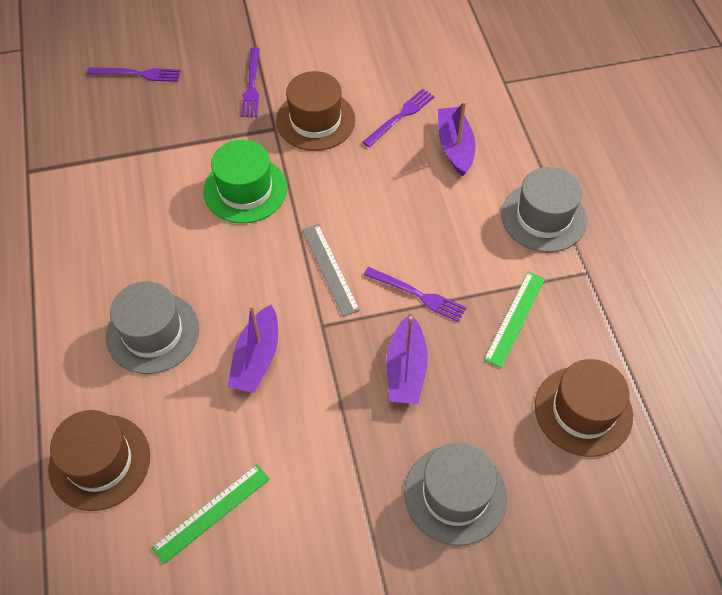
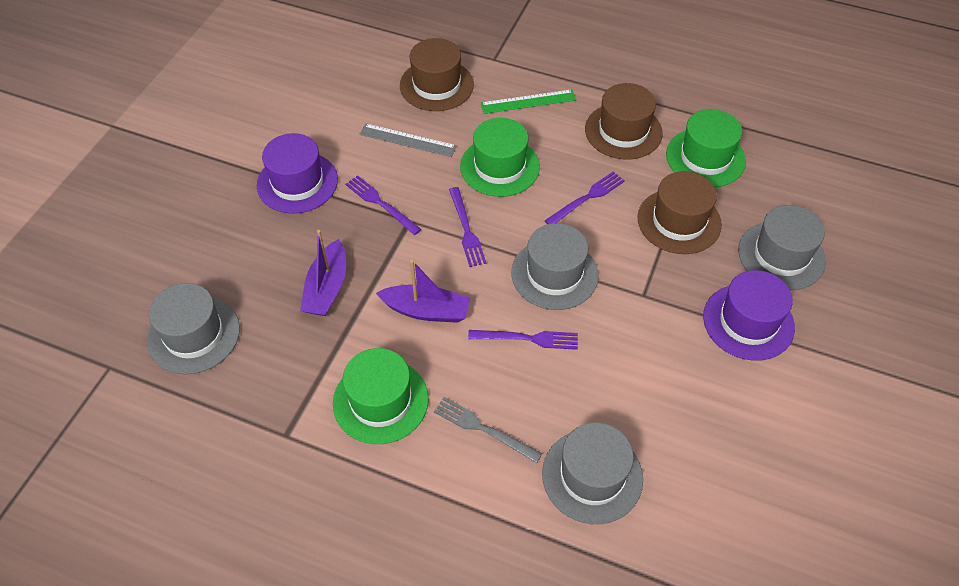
green hat: [203,140,287,223] = 1 -> [333,348,429,444] [460,118,540,197] [666,109,746,187] = 3
green ruler: [151,464,270,564] [484,271,545,368] = 2 -> [481,89,576,114] = 1
grey fork: none = 0 -> [434,397,542,463] = 1
grey hat: [106,281,199,374] [404,443,507,546] [501,167,587,252] = 3 -> [147,283,240,374] [511,223,599,310] [542,422,643,524] [738,205,826,290] = 4
purple boat: [228,305,278,393] [386,314,428,404] [438,101,476,176] = 3 -> [300,230,346,316] [376,260,471,323] = 2
purple hat: none = 0 -> [257,133,338,214] [703,270,795,361] = 2

